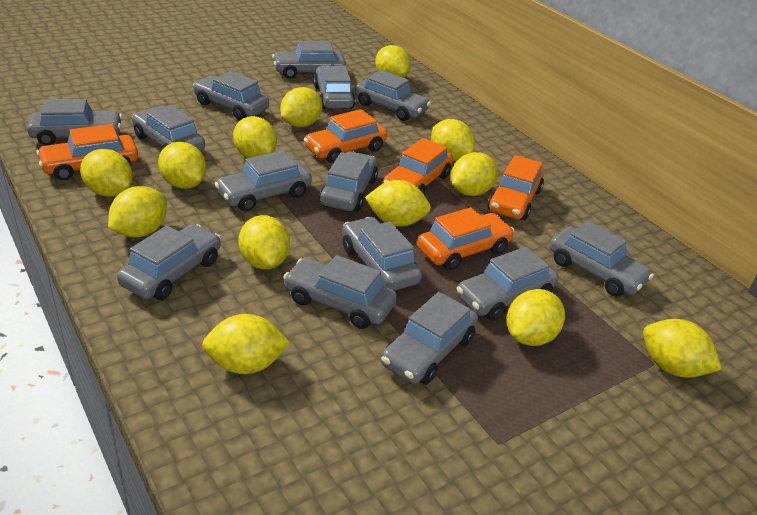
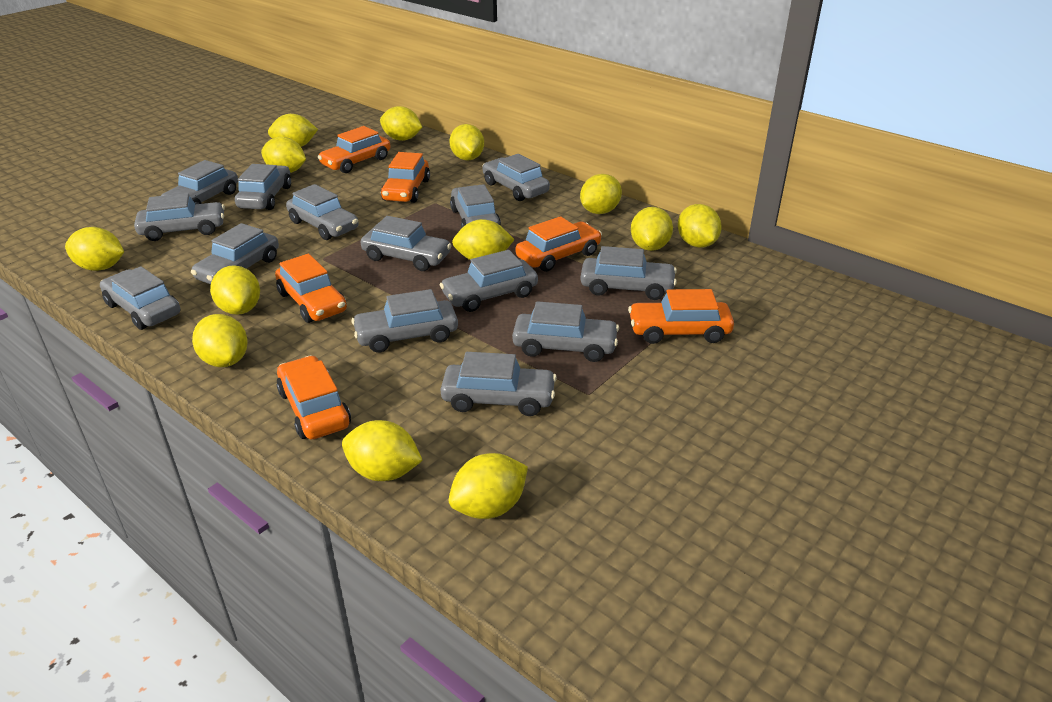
orange car: [36,124,138,180] [304,109,387,163] [383,138,453,194] [417,207,515,270] [488,155,544,220] = 5 -> [275,254,347,323] [276,355,351,439] [318,126,391,173] [381,152,430,203] [516,216,602,272] [628,289,734,344] = 6

